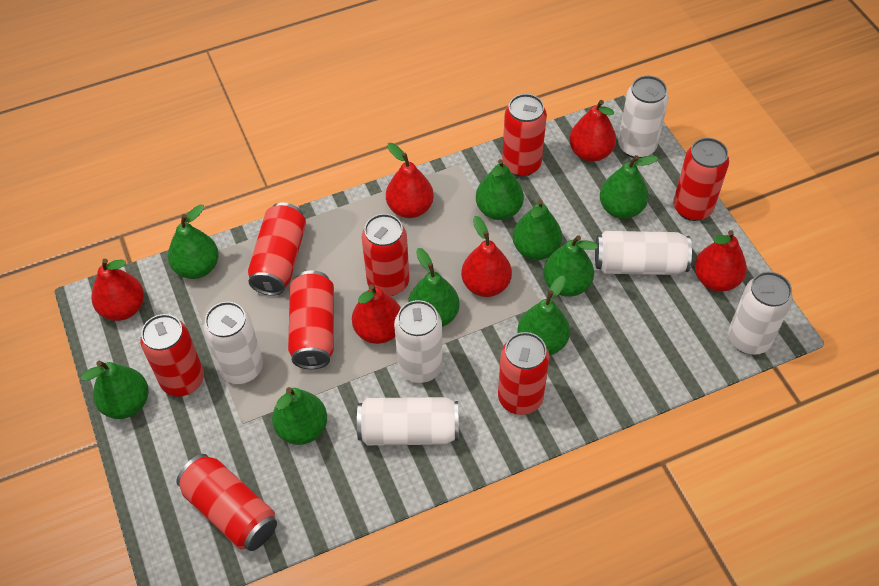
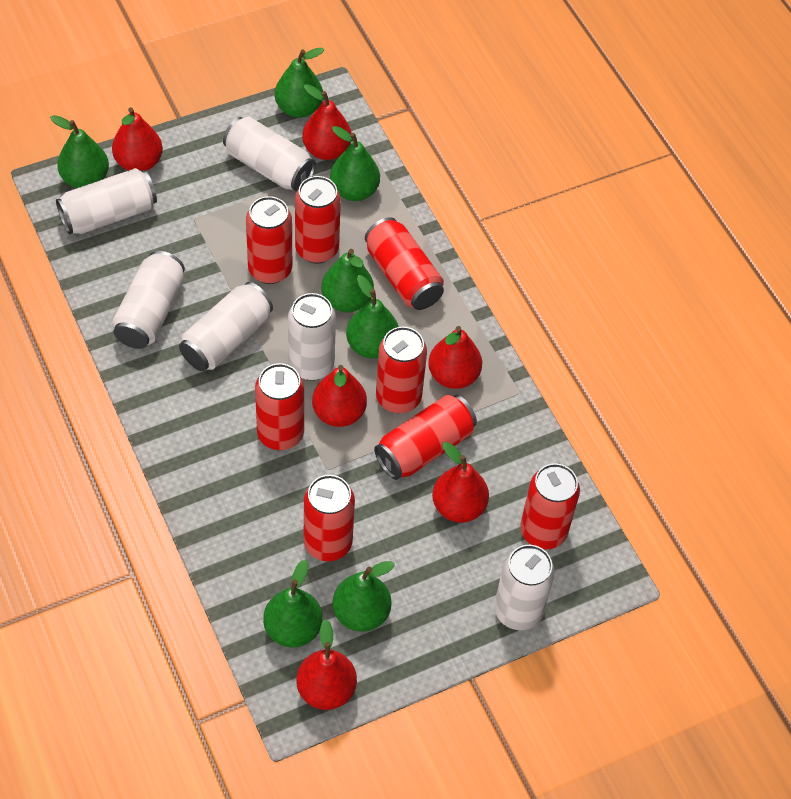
green pear: [81,361,149,419] [168,204,219,279] [272,387,327,445] [408,248,459,327] [476,159,524,220] [513,200,562,260] [517,276,570,355] [543,235,598,297] [600,155,658,219] = 9 -> [50,115,109,188] [263,560,323,648] [275,48,324,118] [321,249,374,312] [330,126,380,201] [332,561,395,632] [346,275,399,359] = 7

